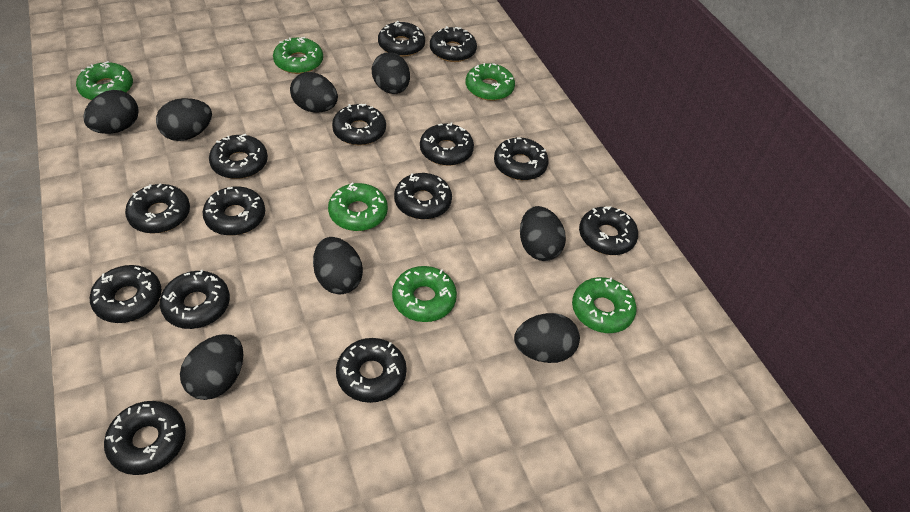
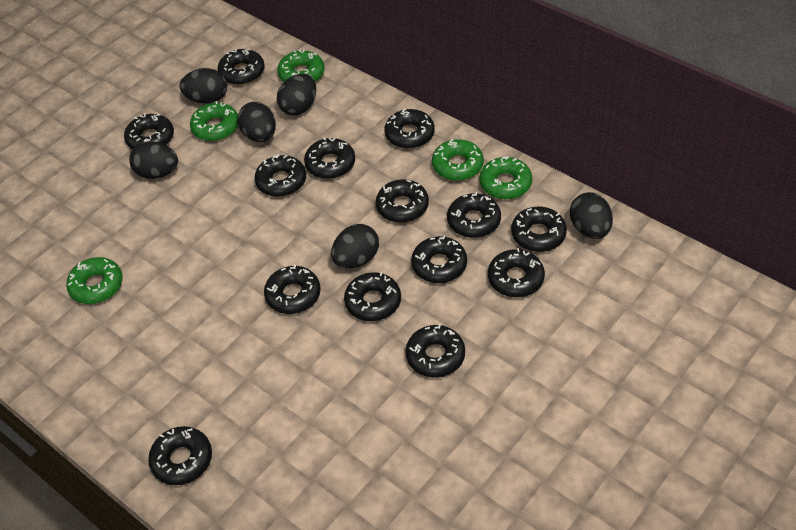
black egg: [83,90,139,134] [156,98,212,141] [180,334,243,400] [290,72,338,113] [313,237,363,294] [372,52,410,94] [514,313,580,363] [520,206,566,261] = 8 -> [129,141,178,179] [179,68,227,104] [237,102,276,142] [277,74,316,115] [331,224,379,268] [570,192,613,239] = 6
green donut: [76,61,133,100] [273,37,323,74] [328,182,388,231] [392,266,457,322] [466,63,515,101] [572,277,637,333] = 6 -> [66,257,123,304] [190,101,238,141] [277,50,325,82] [432,139,484,181] [479,156,532,199] = 5

